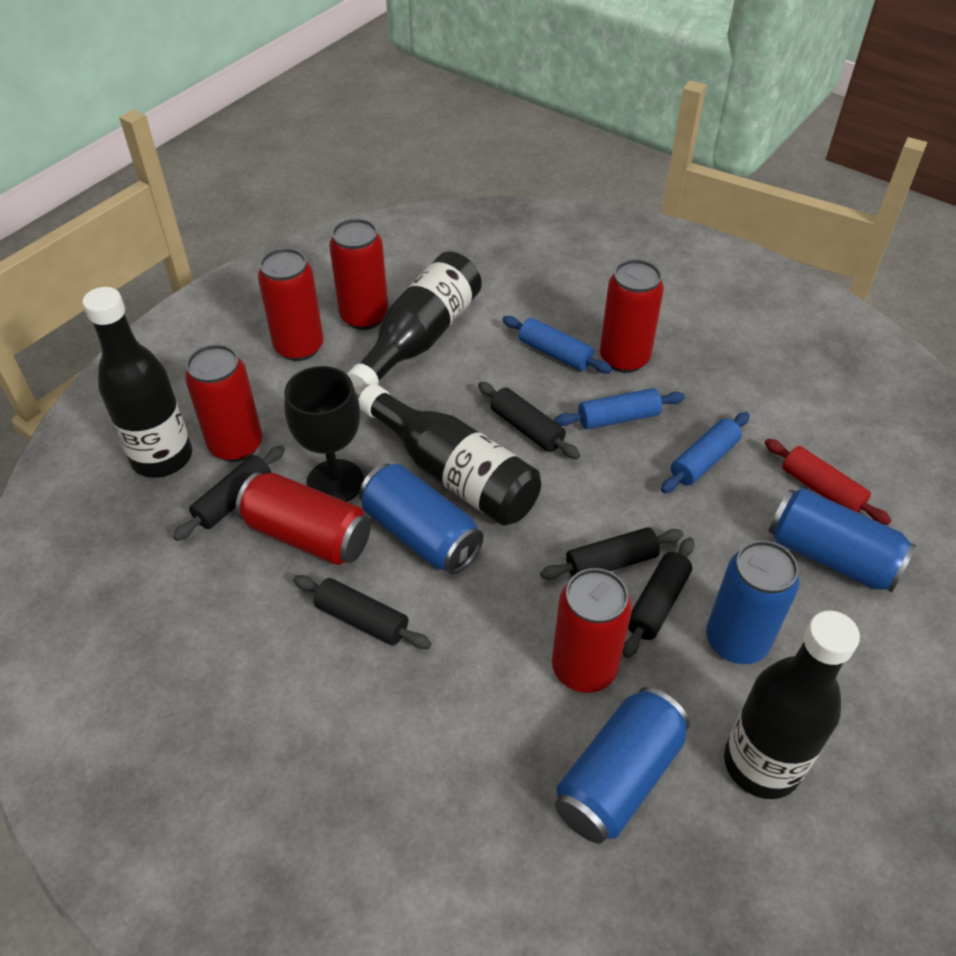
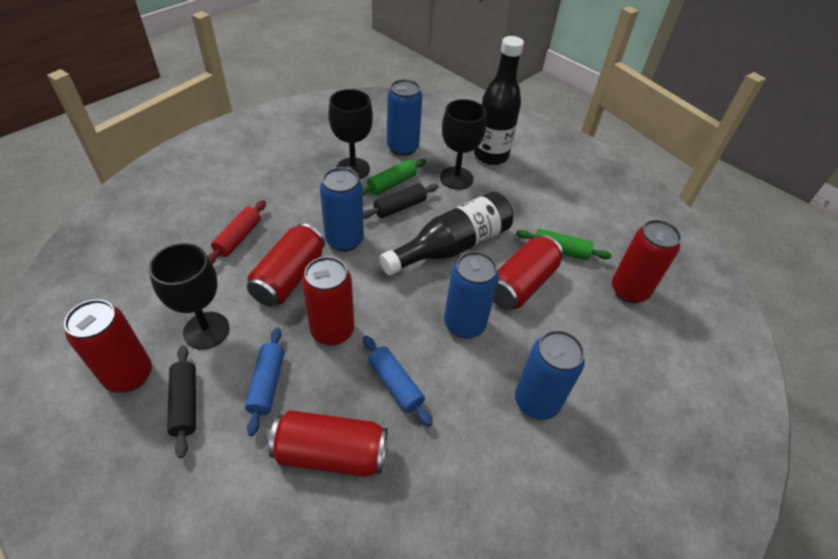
black bottle: [82,287,192,478] [347,251,482,395] [359,384,541,526] [724,611,860,799] = 4 -> [379,191,513,275] [474,36,524,165] = 2
black goblet: [285,366,364,502] = 1 -> [149,243,230,349] [328,89,373,179] [440,99,486,190] = 3
black rolling pin: [173,445,285,541] [293,575,431,649] [478,382,580,459] [540,527,683,580] [623,537,694,658] = 5 -> [167,345,196,458] [363,184,439,219] = 2
blue rolling pin: [502,316,612,373] [554,388,685,429] [661,412,750,493] = 3 -> [245,327,284,436] [363,336,433,427] = 2
green rolling pin: none = 0 -> [362,159,426,196] [516,229,612,261] = 2

